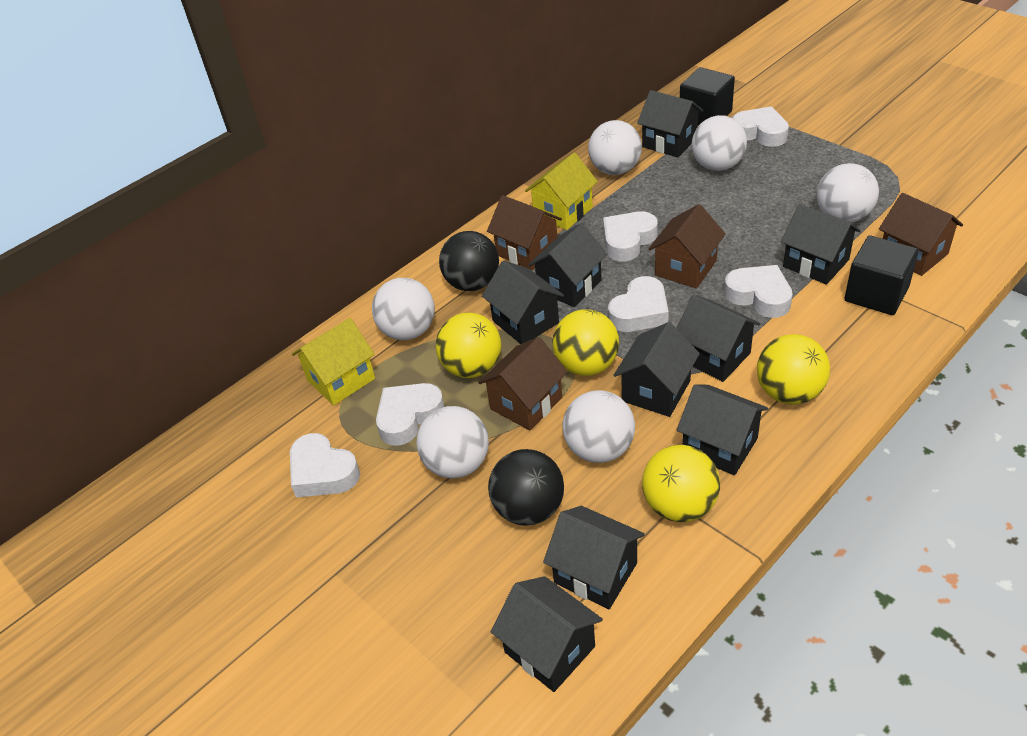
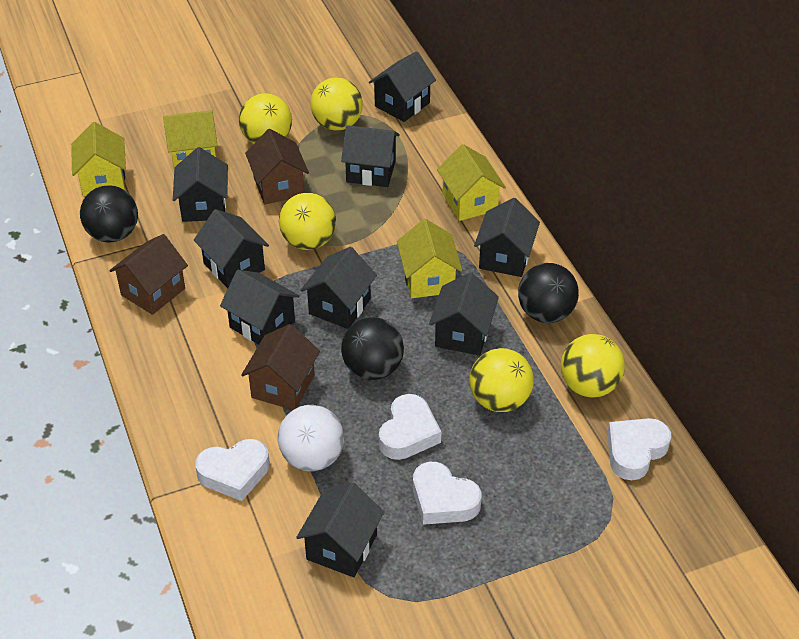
black ball: [439,231,499,291] [488,449,564,526] = 2 -> [80,185,138,243] [341,317,404,380] [518,263,579,323] = 3
black cube: [680,67,735,125] [845,235,919,315] = 2 -> none = 0
brown house: [478,337,568,431] [487,195,562,270] [649,204,726,289] [879,193,963,276] = 4 -> [109,234,188,315] [241,324,320,410] [245,129,309,205] = 3
white ball: [372,278,435,340] [416,406,489,478] [562,390,635,463] [588,120,642,175] [692,115,747,171] [817,163,879,223] = 6 -> [278,405,344,471] = 1
white heart: [290,433,360,498] [376,383,444,446] [603,211,658,261] [608,276,669,332] [724,265,793,318] [732,106,789,147] = 6 -> [195,439,270,501] [379,394,441,460] [413,462,481,525] [607,418,671,480] = 4
yellow ball: [436,313,501,378] [552,309,619,376] [642,445,720,522] [757,334,830,404] = 4 -> [239,93,292,144] [279,193,336,250] [310,78,363,131] [470,348,534,412] [561,334,625,398] = 5
yellow house: [292,318,375,405] [525,153,598,230] = 2 -> [71,122,126,196] [163,110,218,168] [397,219,462,298] [437,144,506,221] = 4

